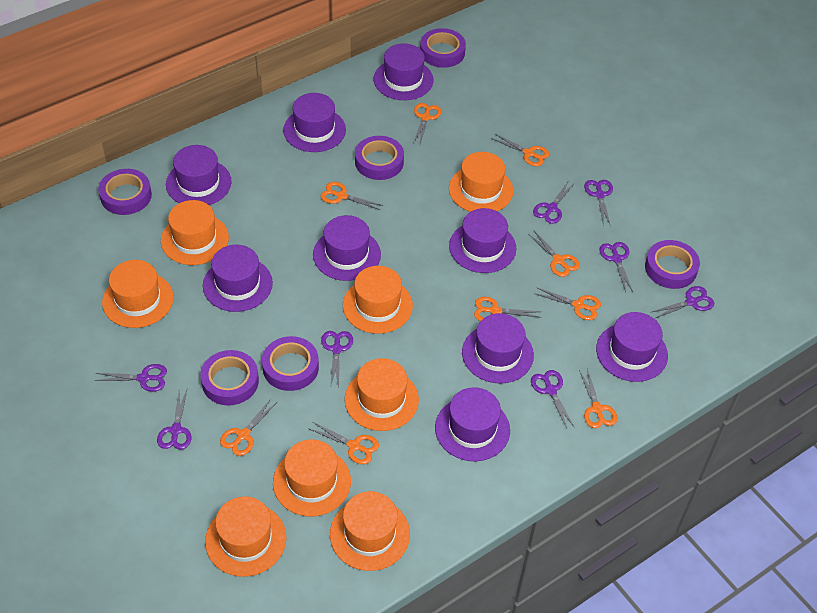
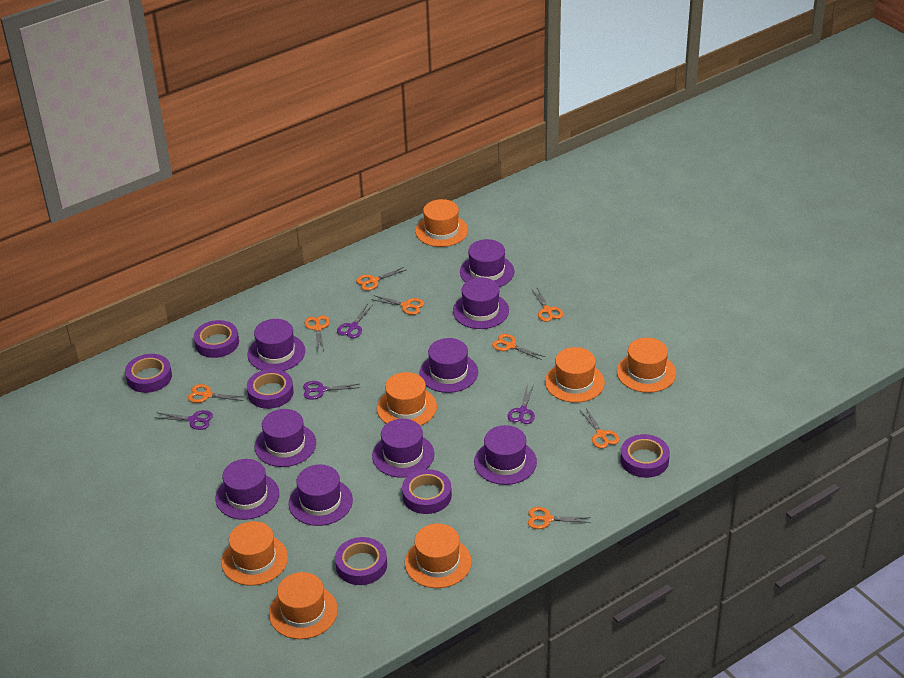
orange hat: [102,260,174,328] [161,200,229,265] [205,496,287,577] [273,440,351,516] [330,491,410,571] [343,266,413,334] [345,358,419,431] [449,152,513,212] = 8 -> [221,521,288,586] [269,572,338,639] [377,372,437,426] [405,524,472,588] [415,199,468,247] [545,347,605,403] [617,338,676,393] = 7
orange scissors: [220,399,277,456] [309,422,379,464] [321,182,383,210] [413,103,441,144] [474,297,541,321] [491,134,549,166] [528,231,580,277] [534,287,601,320] [579,369,617,428] = 9 -> [188,384,244,403] [305,316,330,351] [356,267,406,291] [371,295,424,315] [492,334,545,360] [528,507,591,529] [532,287,563,322] [581,408,619,448] = 8
purple scissors: [94,364,167,392] [157,390,191,450] [321,331,353,388] [531,370,575,428] [533,182,575,224] [584,180,613,227] [599,242,633,292] [652,286,715,319] = 8 -> [155,410,213,430] [303,381,360,400] [337,305,372,338] [508,385,535,424] = 4

